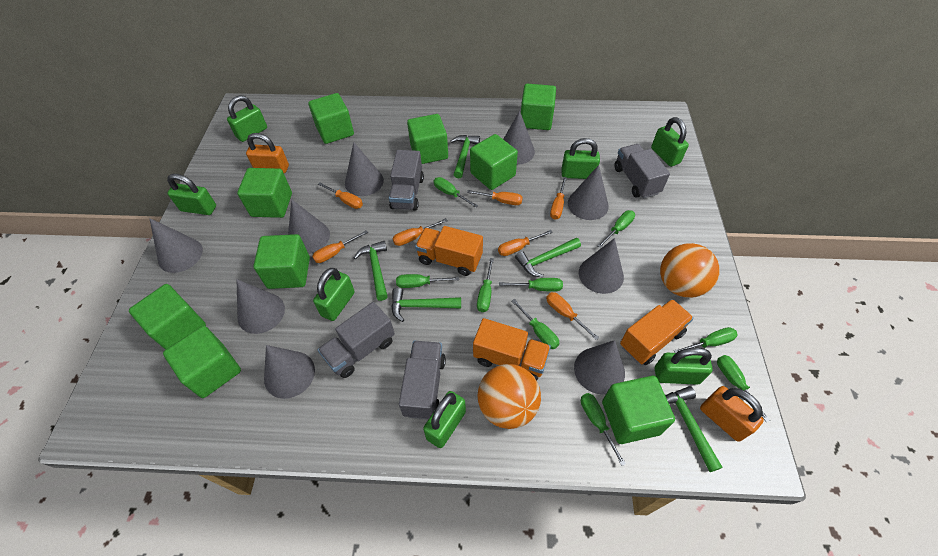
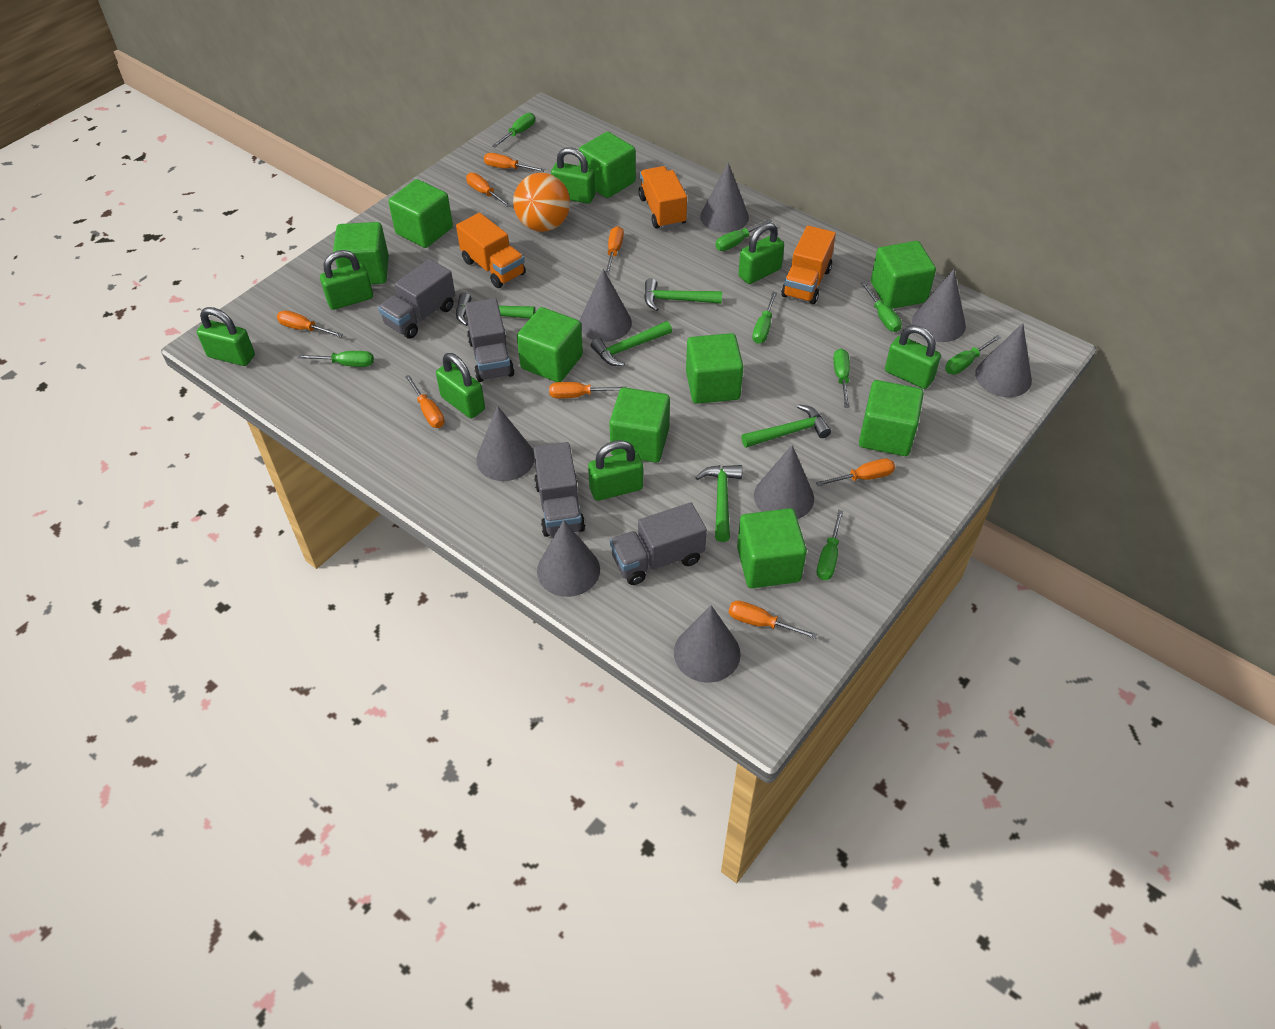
green screwdriver: [396,274,459,288] [434,177,478,208] [477,258,494,312] [499,278,563,292] [512,299,560,349] [581,393,626,466] [598,210,635,248] [674,327,738,353] [717,355,770,422] = 9 -> [298,351,374,367] [492,113,535,147] [715,219,772,251] [752,292,777,344] [817,510,844,580] [833,349,850,408] [861,282,902,332] [945,335,1001,374] = 8
grey cone: [150,218,203,273] [236,279,285,334] [264,345,315,399] [288,199,330,254] [345,142,384,196] [503,111,535,165] [568,165,609,220] [574,340,625,395] [579,238,624,294] = 9 -> [476,406,535,481] [537,520,600,597] [579,269,632,342] [674,605,741,683] [700,162,749,233] [754,445,814,519] [912,269,966,342] [975,323,1032,397] = 8
orange ball: [478,364,541,429] [660,243,720,298] = 2 -> [513,173,570,232] = 1
orange padlock: [246,133,289,174] [700,386,764,442] = 2 -> none = 0
orange screwdriver: [312,230,368,263] [318,182,363,209] [393,218,448,246] [467,190,523,205] [498,230,553,256] [546,292,599,340] [550,177,567,220] = 7 -> [277,310,343,337] [405,375,445,428] [466,173,511,207] [484,153,545,172] [549,382,627,399] [605,226,624,275] [728,601,818,639] [816,458,895,486] = 8

